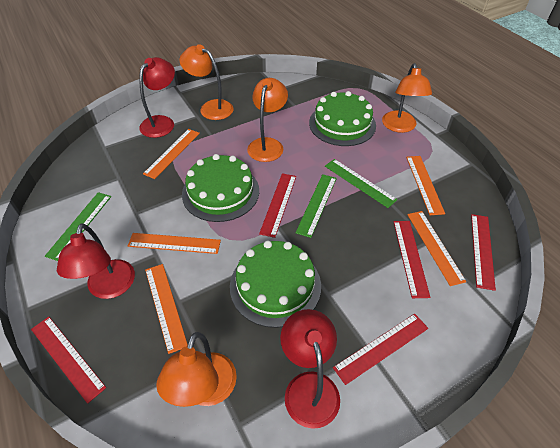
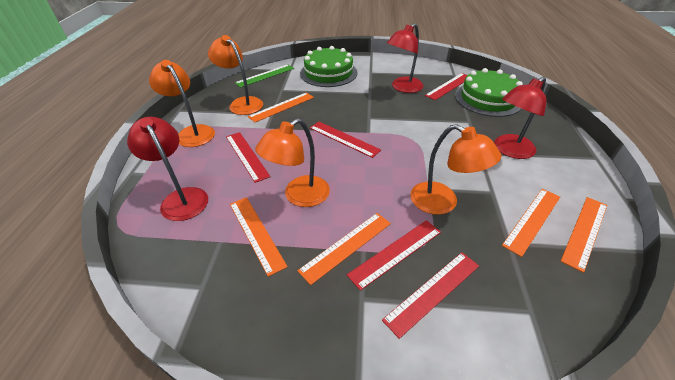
green cake: [182,154,259,222] [230,241,321,328] [309,91,376,146] = 3 -> [300,46,357,87] [455,68,523,117] = 2
green ruler: [45,192,111,261] [296,174,337,238] [325,159,397,208] = 3 -> [235,65,294,88] = 1

